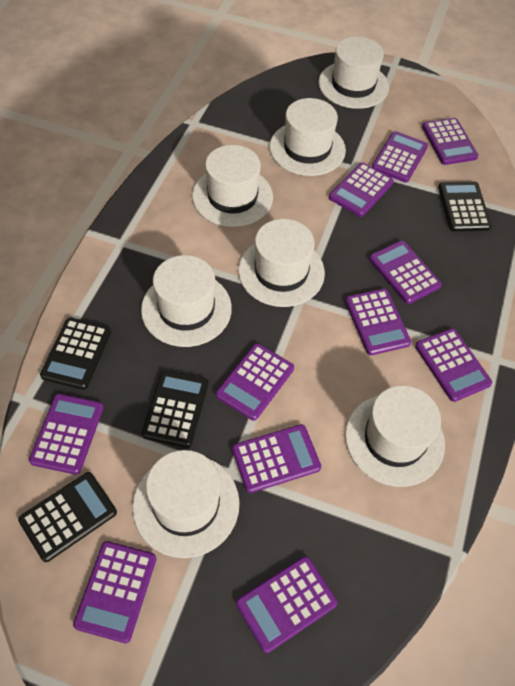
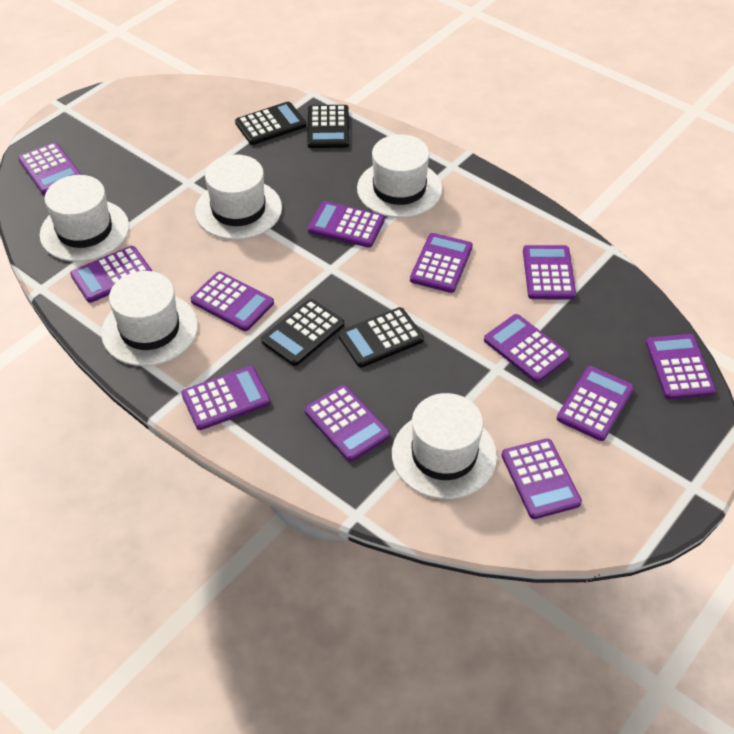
purple calculator: [29,394,104,475] [73,541,156,643] [216,343,294,421] [232,424,321,493] [236,556,337,653] [329,163,394,217] [345,289,411,355] [369,240,442,304] [372,131,428,182] [415,328,492,402] [422,118,478,165] = 11 -> [18,142,81,195] [70,246,152,303] [181,366,271,430] [190,271,274,331] [305,385,390,462] [308,201,385,248] [410,233,473,293] [484,314,570,382] [502,438,582,519] [523,245,576,300] [557,366,634,441] [646,334,716,399] = 12
white hat: [132,450,240,558] [141,255,232,347] [192,145,273,227] [238,219,325,307] [270,98,346,176] [318,36,389,109] [345,386,445,487] = 7 -> [39,175,129,262] [101,271,198,366] [195,155,282,240] [357,134,442,218] [392,393,497,499] = 5

